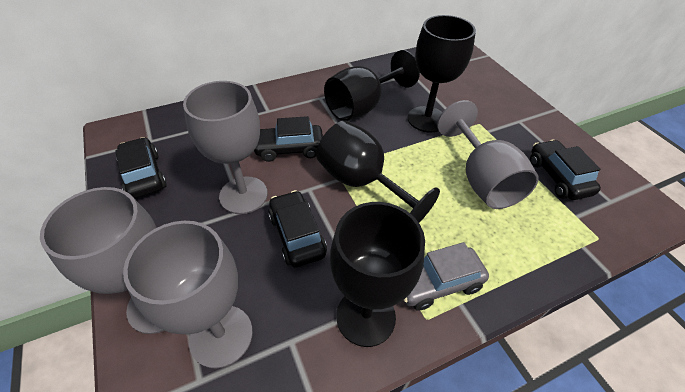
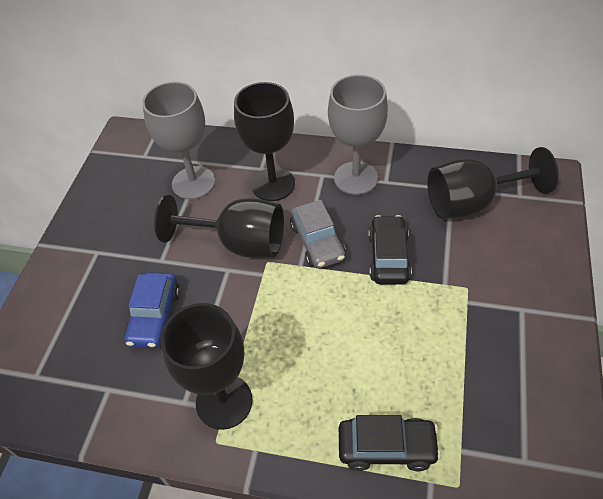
black car: [115,137,166,199] [254,116,323,162] [268,190,327,268] [530,140,601,200] = 4 -> [339,415,441,472] [368,215,412,284] = 2
blue car: none = 0 -> [124,272,180,348] = 1
grey goblet: [40,187,164,334] [123,221,253,369] [183,81,268,214] [437,100,539,209] = 4 -> [142,82,215,199] [328,75,388,195] = 2

